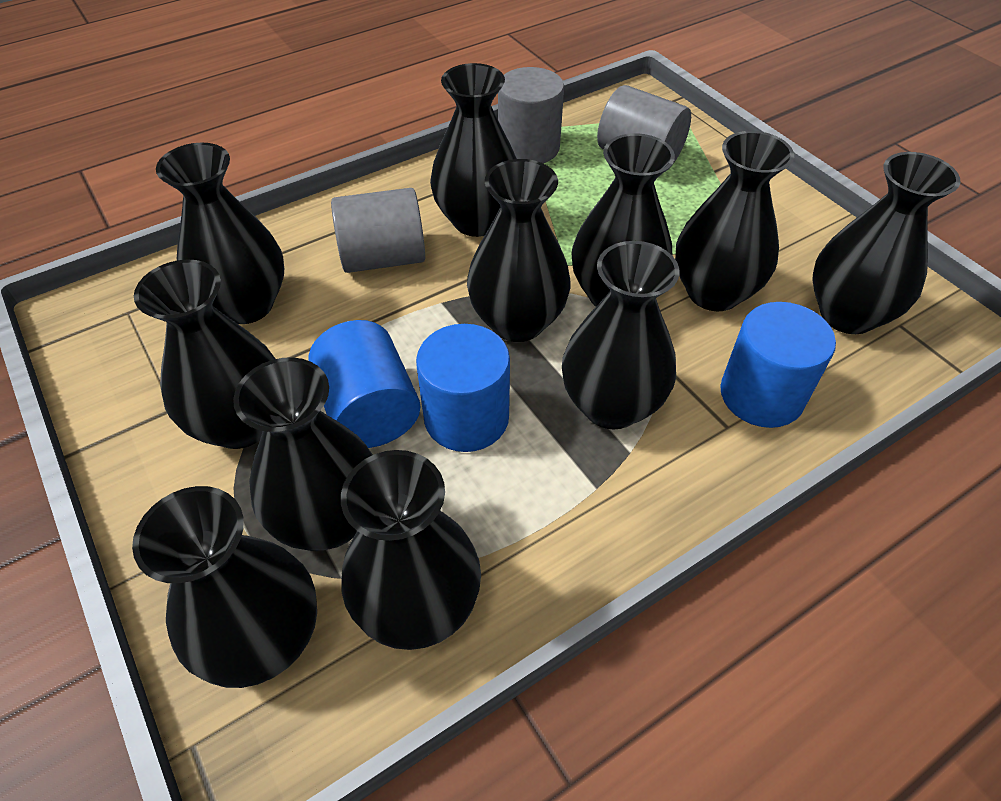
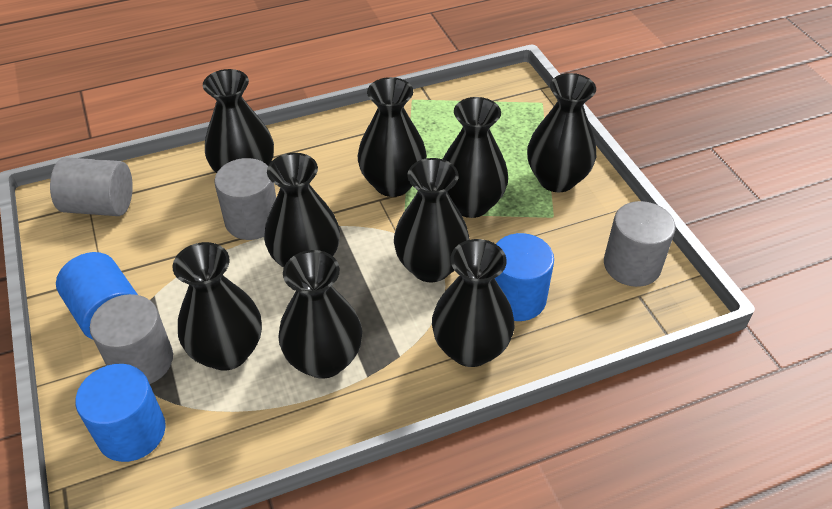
black vase: [132,486,317,688] [134,259,275,449] [156,143,284,324] [233,357,373,551] [341,450,481,650] [430,63,517,237] [467,159,571,342] [562,241,680,429] [571,133,675,307] [675,131,794,311] [812,152,960,334] = 11 -> [173,242,262,370] [203,69,274,173] [264,153,340,268] [278,250,362,379] [358,77,427,197] [394,158,470,282] [432,239,514,367] [443,97,508,218] [527,73,596,192] = 9
grey cylinder: [331,188,425,273] [498,67,564,163] [597,85,691,172] = 3 -> [50,157,133,216] [90,294,173,384] [214,158,276,240] [604,201,676,287] = 4

